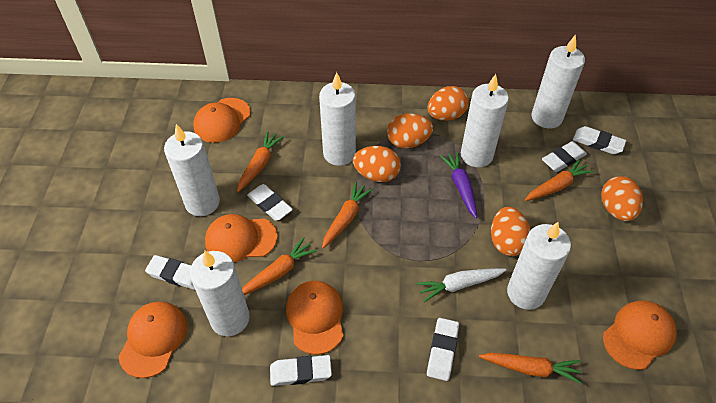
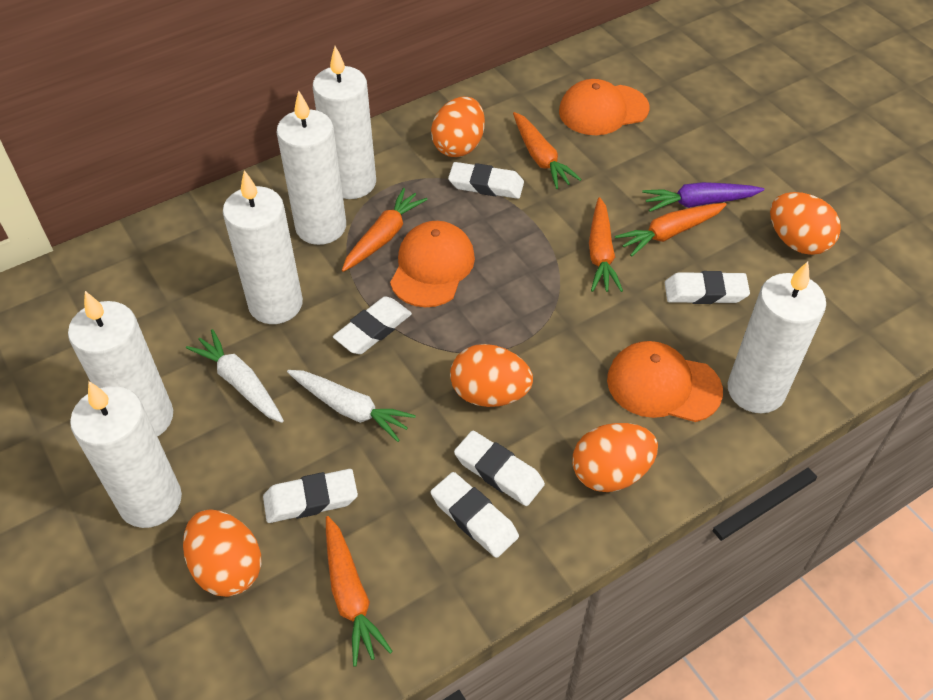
orange cap: [118,302,187,378] [193,98,251,143] [205,214,278,262] [286,281,344,355] [603,300,677,370] = 5 -> [390,221,475,307] [559,79,649,135] [607,341,723,422] = 3
white carrot: [416,268,506,302] = 1 -> [186,329,284,423] [287,370,416,442] = 2

